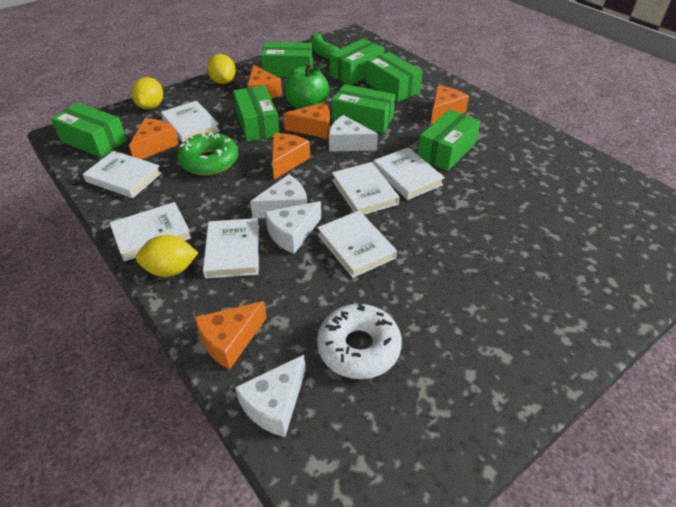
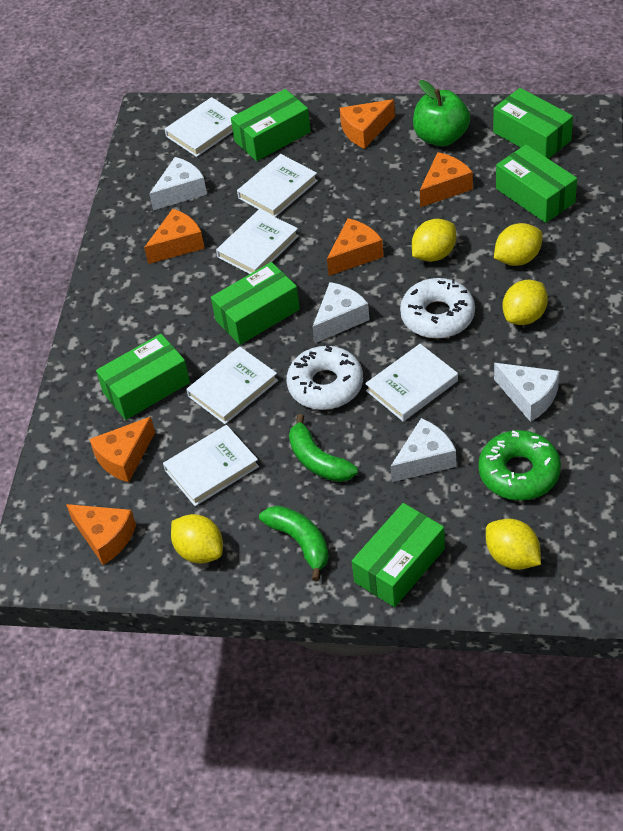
green banana: [310,32,339,59] = 1 -> [259,506,329,581] [289,414,358,482] = 2
green box: [51,103,127,158] [233,85,279,142] [261,42,313,77] [330,39,384,85] [332,84,395,133] [365,52,423,102] [417,109,480,171] = 7 -> [96,334,190,420] [211,262,300,345] [231,89,311,161] [352,503,445,607] [493,88,573,159] [496,144,577,223] = 6
white book: [83,151,162,198] [110,202,191,261] [161,101,220,143] [203,218,259,278] [317,211,397,278] [332,162,400,215] [373,147,445,200] = 7 -> [163,425,259,506] [165,97,238,157] [186,346,278,424] [216,209,299,274] [237,154,318,217] [365,344,458,422] = 6
white donut: [317,304,402,379] = 1 -> [287,345,363,410] [400,278,475,339] = 2
yellow lemon: [131,77,163,109] [136,235,198,277] [207,54,236,84] = 3 -> [171,514,223,564] [412,219,456,262] [486,519,541,570] [494,223,543,266] [503,280,548,325] = 5

